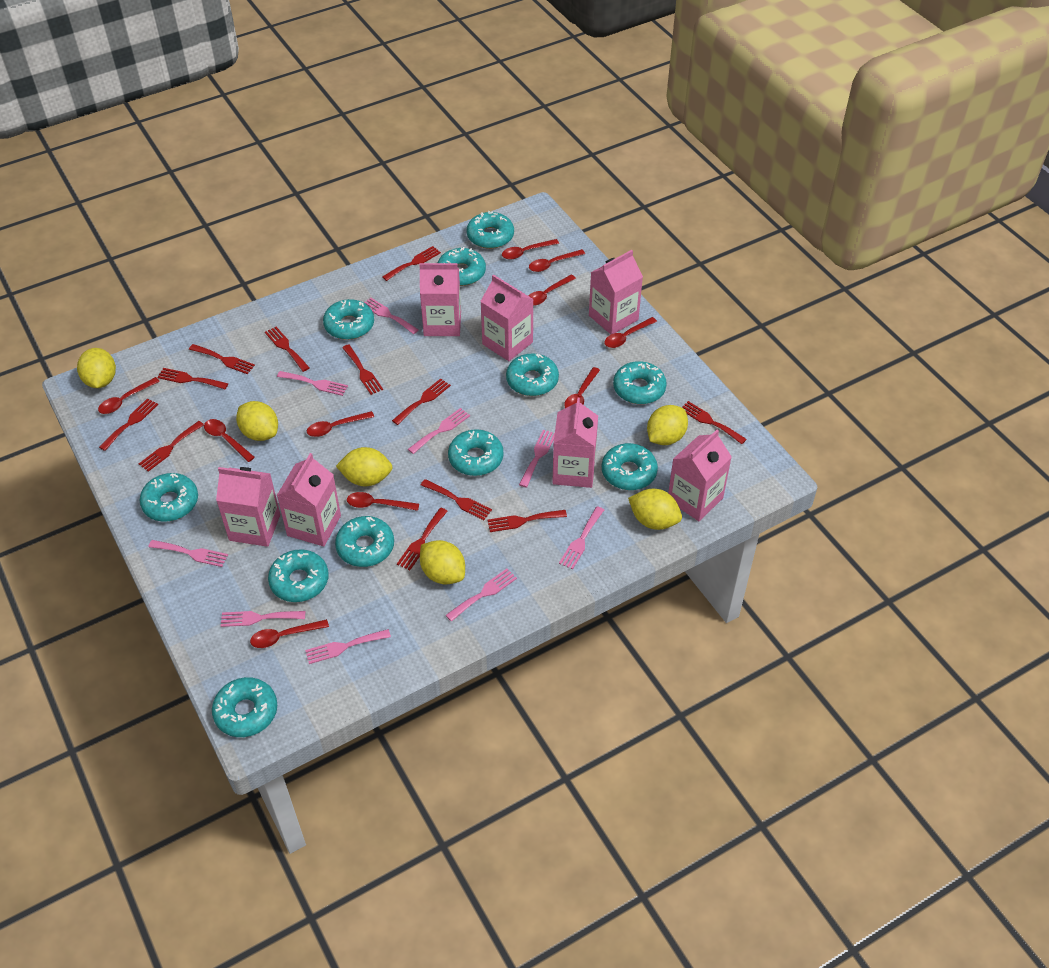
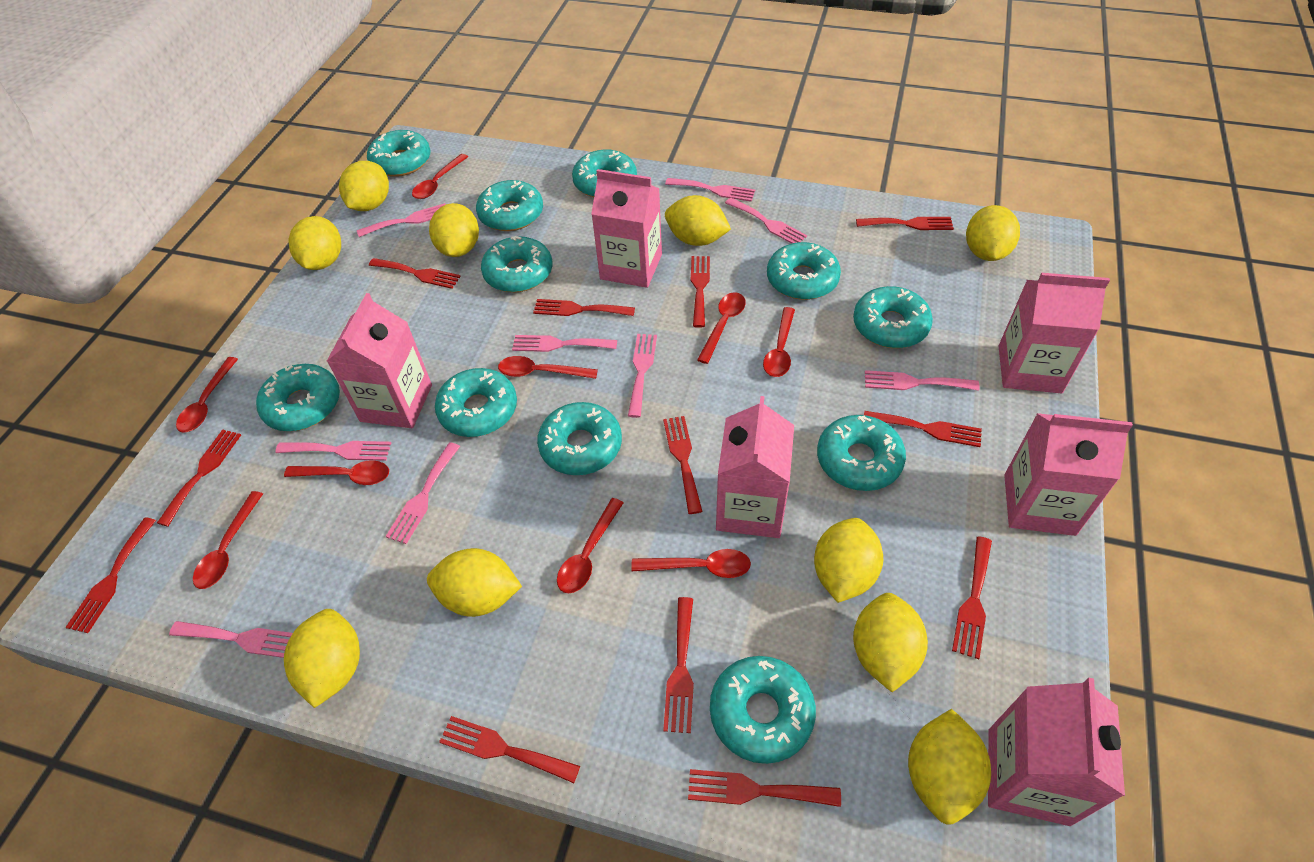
pink carton: [216,467,280,547] [277,453,341,547] [419,263,461,336] [480,274,534,361] [552,398,598,488] [589,250,643,334] [668,430,732,521] = 7 -> [327,293,432,428] [591,169,662,288] [716,396,794,538] [988,678,1125,826] [999,273,1110,393] [1004,413,1133,536] = 6
red spoon: [98,377,160,414] [204,419,255,462] [250,619,329,648] [307,411,374,437] [347,492,419,511] [502,239,559,259] [528,275,576,306] [529,249,585,272] [564,367,600,408] [604,317,657,348] = 10 -> [176,357,238,433] [193,491,263,589] [284,460,389,485] [412,154,468,199] [498,356,598,379] [557,498,623,593] [631,549,751,578] [697,292,746,364] [763,307,795,377] = 9
yellow lemon: [77,348,116,388] [236,401,278,441] [336,447,393,486] [420,540,465,584] [628,489,682,530] [647,405,688,445] = 6 -> [284,609,360,708] [288,216,341,270] [339,161,389,211] [427,548,522,617] [429,203,479,257] [665,195,731,246] [814,518,883,603] [853,593,928,692] [908,709,991,825] [966,205,1020,261] = 10

